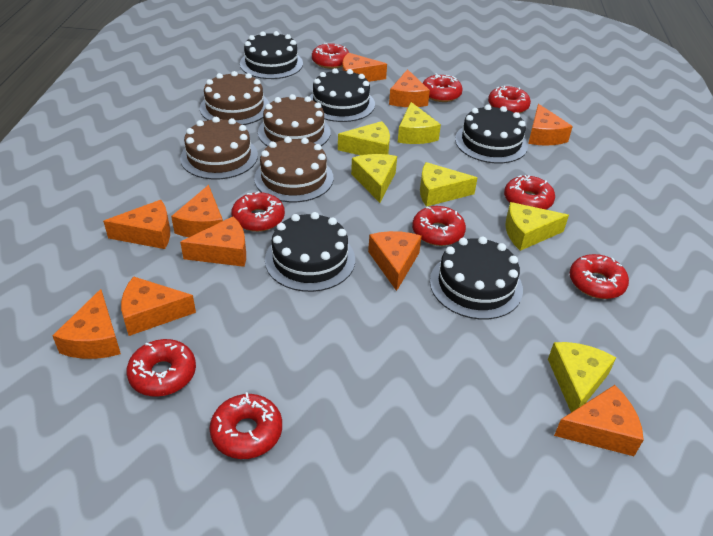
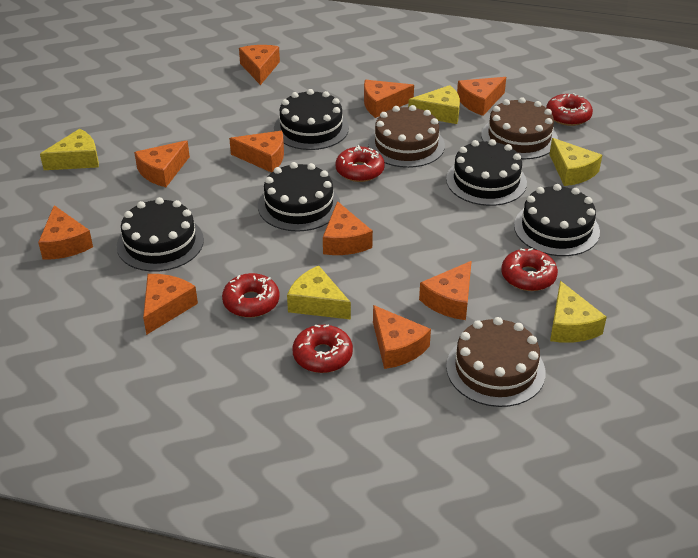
brown cake: [180,117,258,180] [200,71,269,125] [254,137,333,202] [258,94,330,147] = 4 -> [368,105,445,168] [446,317,545,407] [481,97,558,159] = 3
red donut: [126,339,196,396] [210,392,282,459] [231,191,285,232] [312,43,349,69] [412,206,466,246] [423,73,463,102] [488,86,531,113] [504,175,555,210] [569,254,629,299] = 9 -> [222,273,279,318] [292,324,353,373] [335,145,385,182] [501,248,558,291] [546,93,593,126] = 5
yellow cheese: [338,121,390,155] [351,154,397,203] [398,102,441,144] [420,162,477,207] [505,202,569,251] [548,342,616,412] = 6 -> [40,129,99,170] [287,265,351,320] [408,85,460,124] [549,138,602,186] [550,281,607,343] = 5

